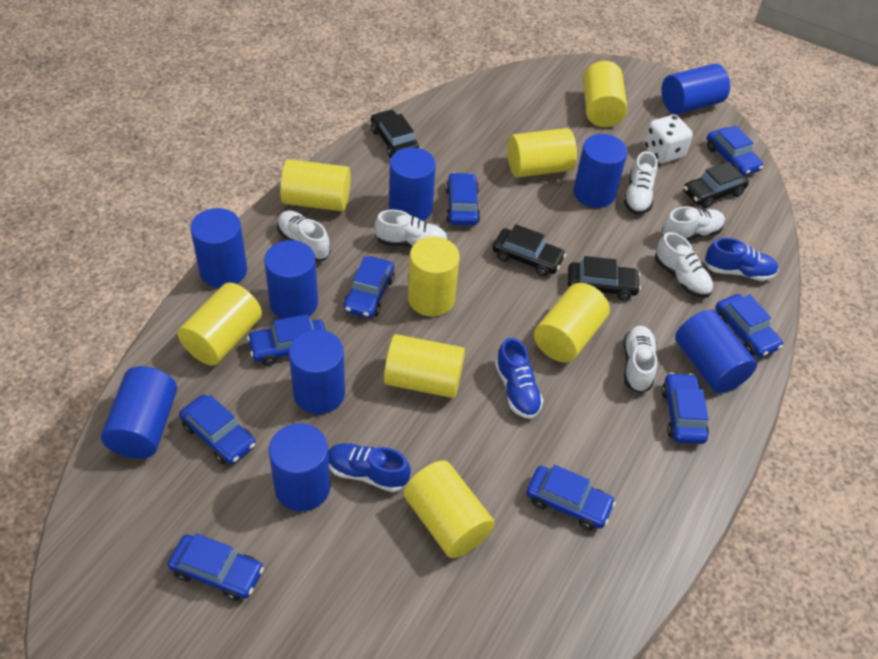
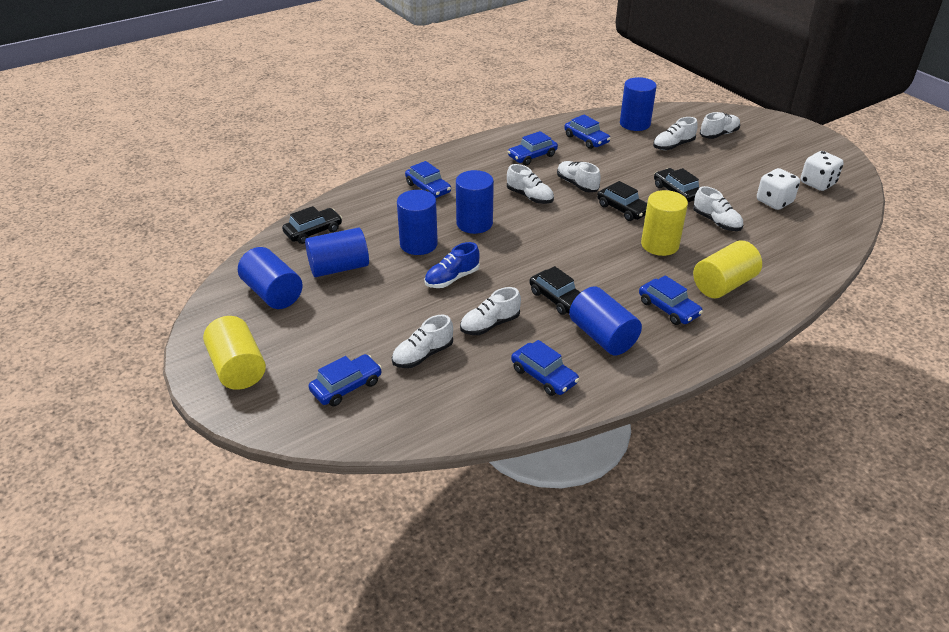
blue car: [168,533,264,601] [179,395,256,465] [247,314,326,366] [343,256,395,318] [446,172,480,226] [526,465,616,530] [661,373,709,444] [707,126,763,176] [716,294,783,358] = 9 -> [309,354,382,406] [405,161,451,198] [508,131,558,165] [511,340,579,396] [564,115,610,149] [639,275,703,325] = 6
blue cylinder: [101,366,177,459] [190,208,247,288] [264,240,318,319] [269,423,330,512] [289,330,345,414] [389,147,436,221] [573,134,628,208] [661,63,730,114] [675,310,757,393] = 9 -> [238,247,303,309] [305,227,369,277] [397,190,438,255] [456,170,494,234] [569,286,642,355] [620,77,657,131] = 6
blue shoe: [328,443,411,492] [495,338,543,419] [704,238,778,281] = 3 -> [424,242,480,288] = 1
white dice: [644,115,693,164] = 1 -> [757,168,800,210] [801,151,844,191] = 2
white shoe: [277,211,330,262] [375,210,448,247] [623,326,657,393] [624,151,657,214] [655,232,713,298] [662,206,725,241] = 6 -> [392,314,453,368] [460,287,521,335] [507,164,554,204] [557,161,601,192] [653,117,698,150] [693,186,743,231] [700,112,740,139] = 7
yellow cylinder: [178,282,262,366] [280,159,351,211] [384,334,465,398] [404,460,495,558] [408,237,460,317] [508,128,577,178] [534,283,610,363] [583,61,627,127] = 8 -> [203,316,266,390] [641,190,688,256] [693,240,762,298] = 3

